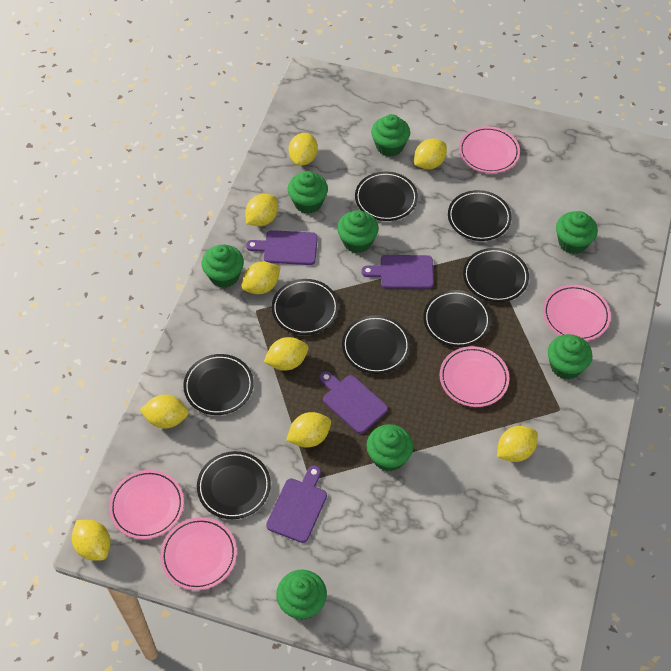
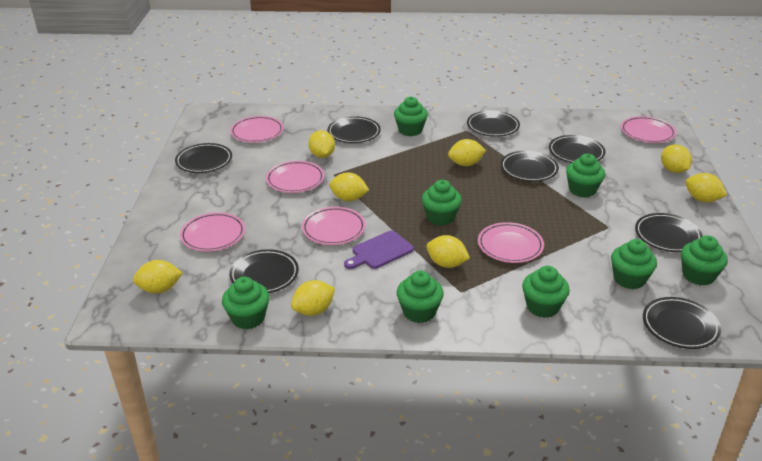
pink plate: [109,470,184,539] [160,517,237,590] [439,346,509,407] [459,126,520,173] [543,285,611,341] = 5 -> [180,212,245,252] [230,116,284,143] [266,161,324,193] [302,207,366,245] [478,222,544,263] [621,116,676,143] = 6
purple cutting board: [246,230,318,265] [266,466,327,543] [319,371,388,434] [361,255,434,289] = 4 -> [344,231,414,269] = 1
yellow lemon: [72,520,111,561] [140,394,189,429] [241,262,280,294] [245,194,278,226] [264,337,308,370] [286,412,331,448] [289,133,318,166] [414,139,447,169] [497,426,538,462] = 9 -> [133,260,183,294] [291,280,335,316] [308,130,335,158] [329,172,369,201] [426,235,470,268] [448,139,486,166] [661,144,692,173] [685,173,727,202] = 8

